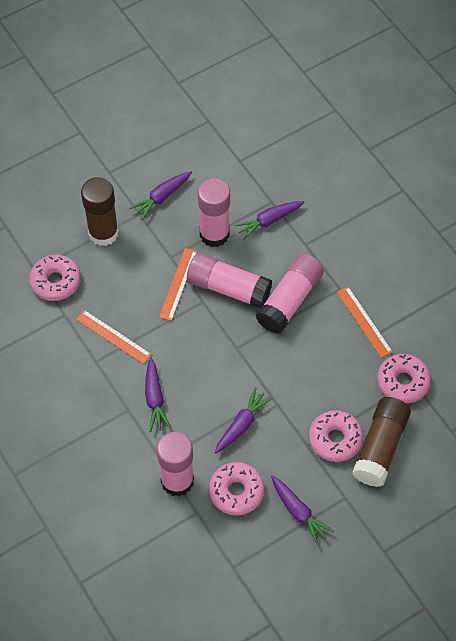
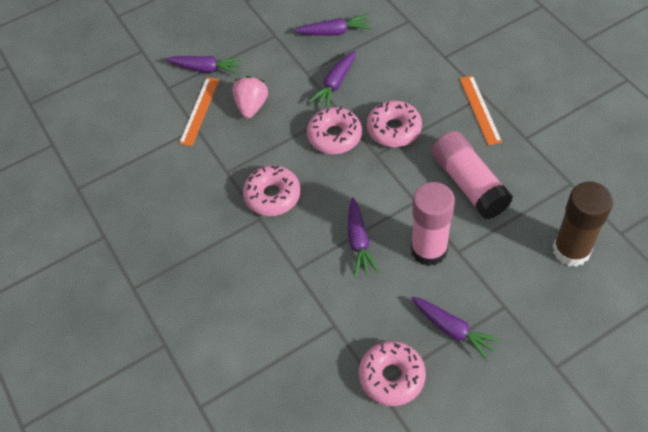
brown glue stick: [81,177,119,246] [352,397,411,487] = 2 -> [553,181,613,267] = 1
orange ruler: [76,310,152,364] [159,248,197,321] [337,286,393,358] = 3 -> [179,77,219,146] [460,75,502,145] = 2
pink glue stick: [156,432,194,497] [187,253,272,308] [198,178,230,247] [256,254,324,334] = 4 -> [411,182,455,266] [432,131,513,219] = 2
pink strawberry: none = 0 -> [232,76,268,118] = 1

